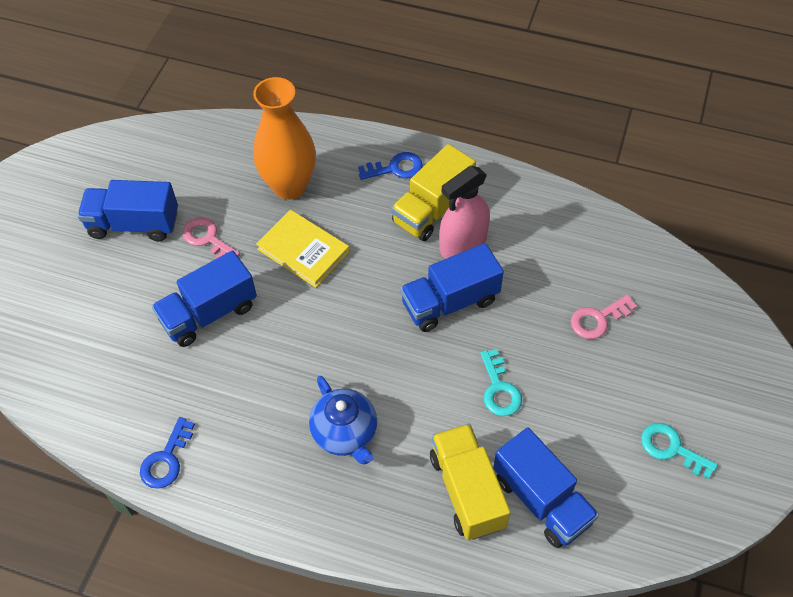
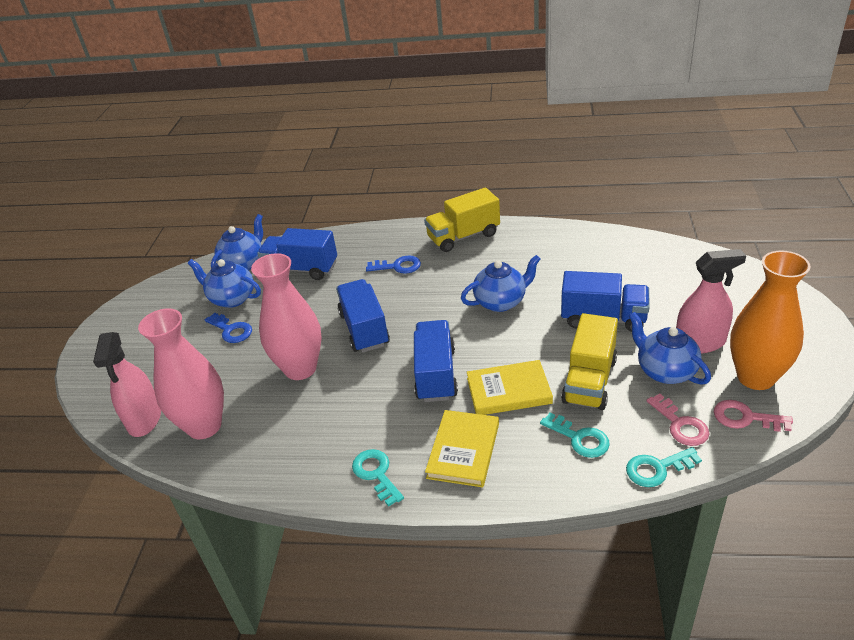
blue teapot: [309,376,377,465] = 1 -> [188,259,261,308] [211,214,263,270] [461,255,540,312] [629,312,711,385] = 4
pink spray bottle: [439,166,490,259] = 1 -> [93,332,161,437] [676,249,746,354] = 2
pink vase: none = 0 -> [138,308,224,439] [251,253,321,380] = 2
turquoise key: [480,349,522,416] [641,423,718,479] = 2 -> [352,449,404,507] [540,413,610,458] [626,447,702,487] = 3
yellow book: [256,210,350,288] = 1 -> [425,410,499,487] [467,360,553,415] = 2

